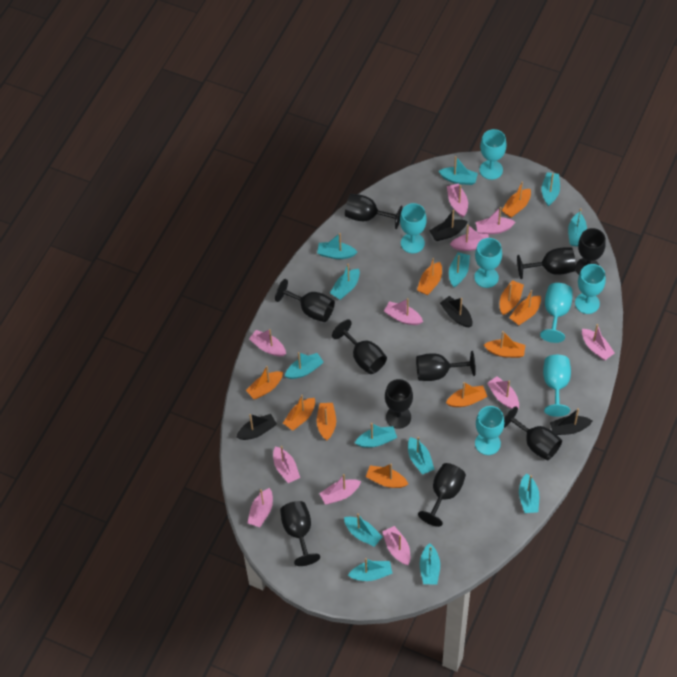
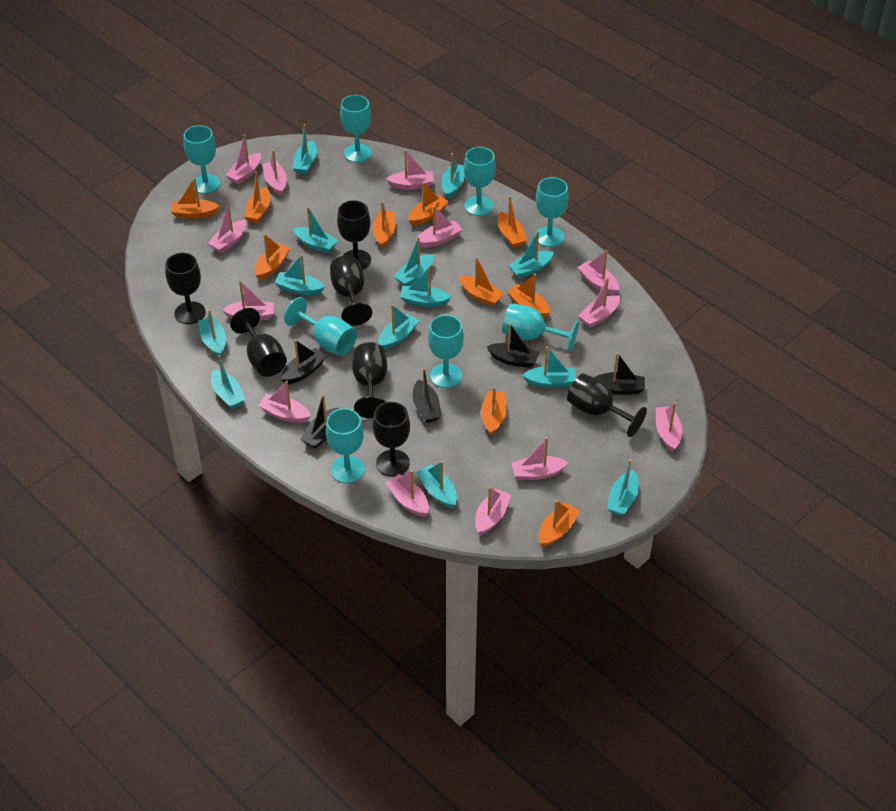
black boat: [236,414,277,440] [429,210,468,241] [440,296,472,327] [550,408,593,435] = 4 -> [281,339,327,384] [300,394,340,449] [413,368,441,423] [487,323,539,368] [594,353,645,395] = 5
black goblet: [275,279,335,322] [280,501,320,566] [332,319,387,374] [345,194,402,229] [385,379,413,429] [416,351,476,381] [418,463,466,527] [504,406,562,460] [517,248,576,279] [576,228,606,275] = 10 -> [165,253,206,324] [230,308,287,377] [330,255,372,325] [337,200,371,270] [352,342,387,418] [372,402,410,477] [567,373,647,437] = 7
pink boat: [247,488,273,527] [249,329,286,356] [273,446,300,483] [319,474,361,505] [382,526,410,565] [384,298,423,325] [447,183,468,217] [450,225,489,251] [476,207,515,234] [487,376,519,409] [582,324,615,360] = 11 -> [208,203,246,253] [222,280,274,321] [226,135,261,185] [258,381,311,423] [263,150,287,196] [386,149,434,190] [386,470,429,517] [416,206,462,248] [475,487,511,536] [512,437,568,480] [578,250,619,295] [578,277,620,328] [656,402,683,452] = 13
turquoise goblet: [400,203,427,253] [474,238,502,288] [475,406,504,455] [479,129,506,180] [540,283,572,343] [543,355,571,417] [575,264,606,314] = 7 -> [184,125,220,194] [284,297,357,356] [326,408,365,483] [340,95,372,163] [428,315,464,388] [464,147,496,216] [502,303,579,352] [535,177,569,247] = 8

